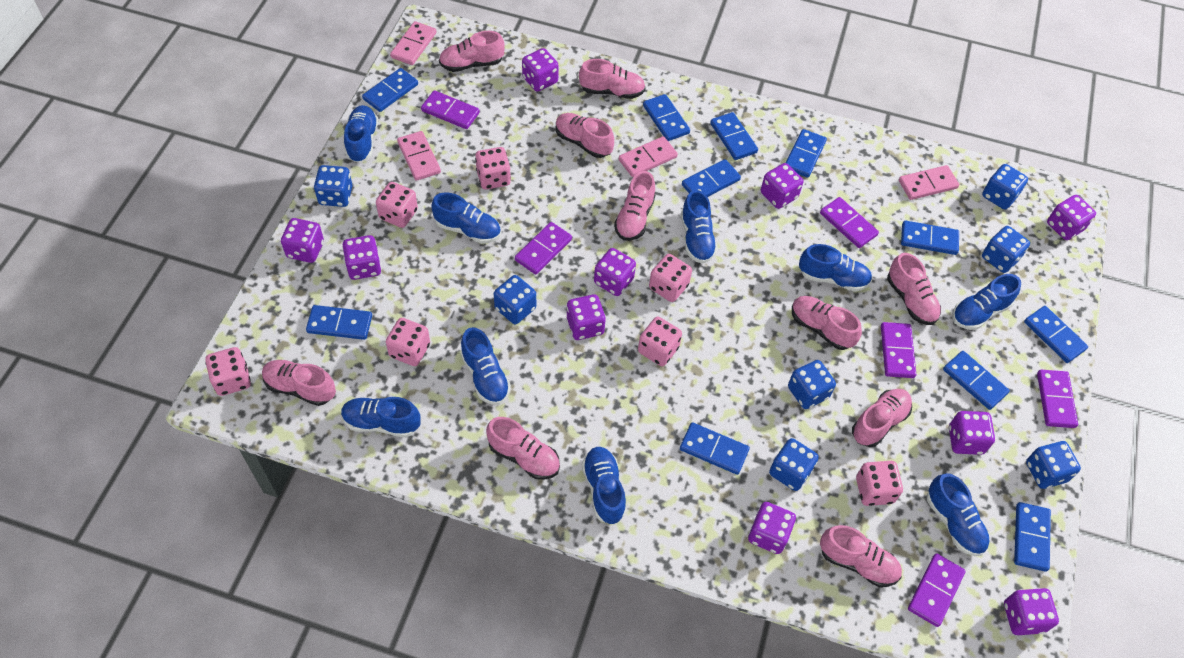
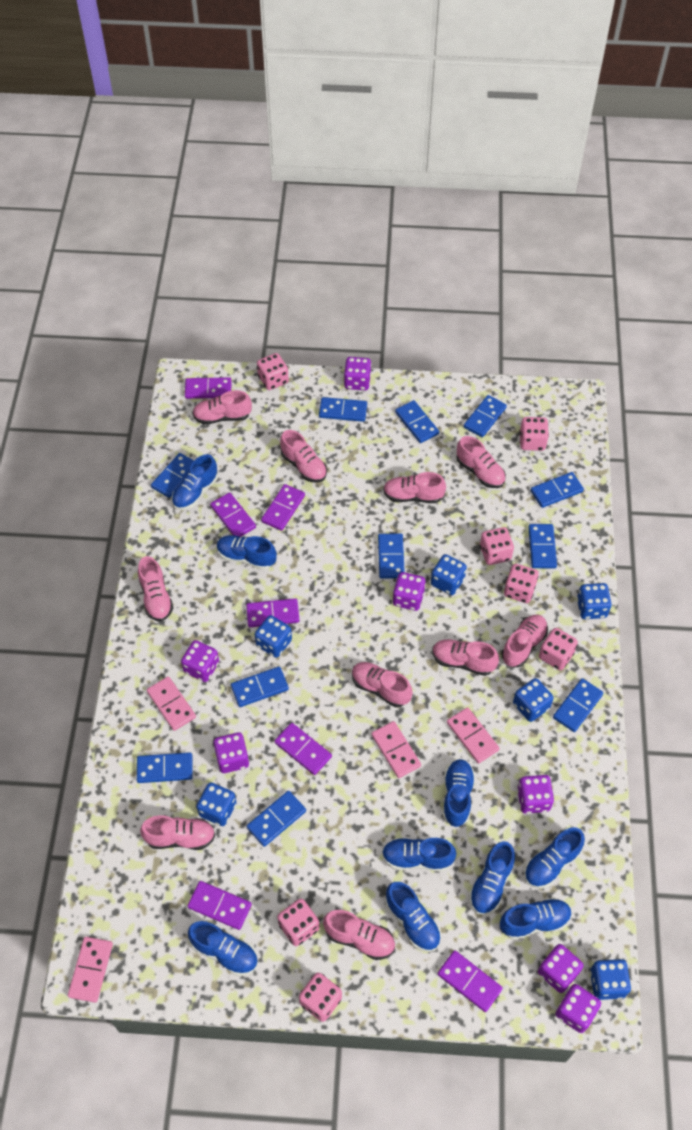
blue dice: [314,165,352,207] [494,275,536,324] [769,438,819,491] [788,360,836,409] [982,164,1028,210] [982,226,1030,273] [1026,441,1081,489] = 7 -> [196,782,237,826] [255,615,292,658] [431,554,467,595] [513,678,553,722] [577,583,612,619] [590,959,631,1000] = 6
purple dice: [281,218,324,263] [342,235,381,280] [522,48,559,92] [567,294,606,340] [594,248,636,296] [748,502,796,554] [761,163,803,209] [949,411,995,455] [1004,588,1059,635] [1047,195,1096,240] = 10 -> [181,640,219,682] [214,732,249,773] [344,357,371,390] [393,572,426,611] [517,775,554,814] [538,944,584,993] [555,984,601,1033] = 7
purple domino: [421,90,480,129] [515,222,572,275] [820,197,879,248] [881,322,916,378] [908,553,966,627] [1037,370,1078,428] = 6 -> [185,377,232,399] [188,881,252,930] [210,493,256,537] [246,598,300,627] [261,484,305,531] [274,723,332,775] [437,950,503,1012] = 7

